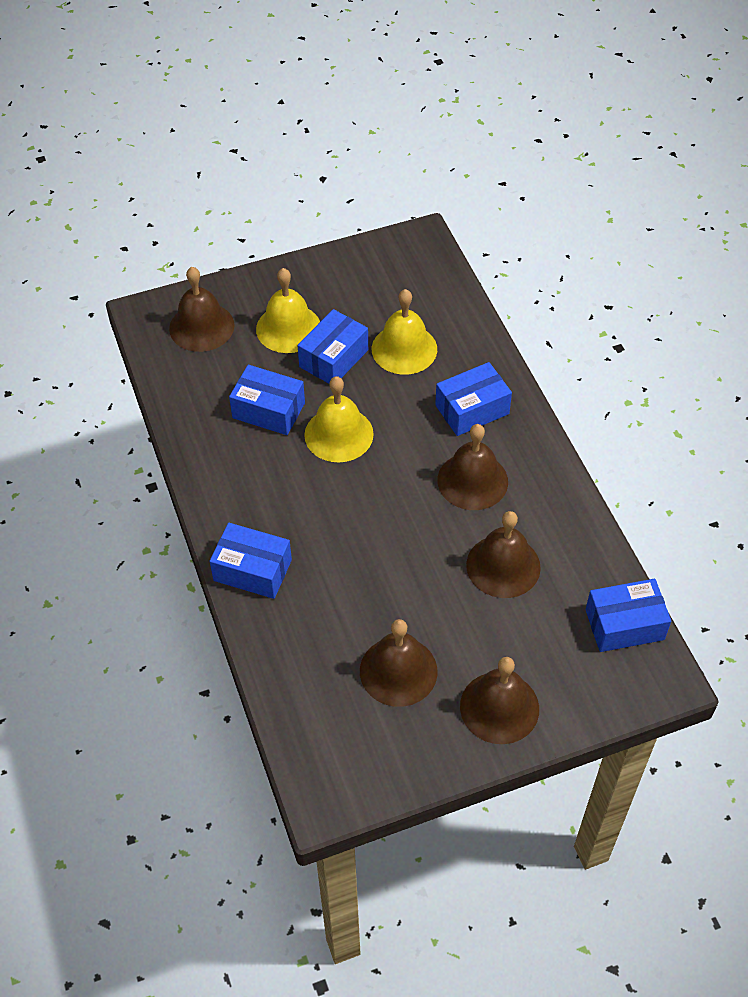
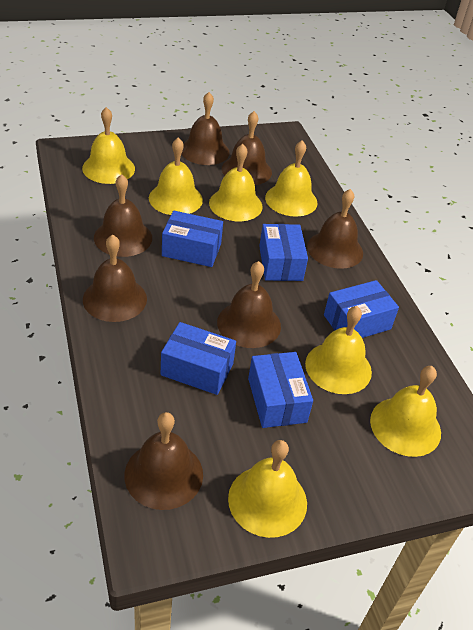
brown bell: [169,267,234,352] [360,619,437,707] [437,424,508,510] [460,657,539,744] [466,511,541,598] = 5 -> [83,234,147,322] [94,174,152,257] [124,412,203,510] [182,92,230,165] [217,261,281,348] [222,111,272,185] [307,189,363,269] = 7
yellow bell: [256,268,320,353] [304,376,374,462] [372,289,437,375] = 3 -> [82,107,135,184] [149,137,203,215] [209,144,263,221] [228,440,307,538] [265,140,318,217] [305,306,372,394] [370,366,441,457] = 7

